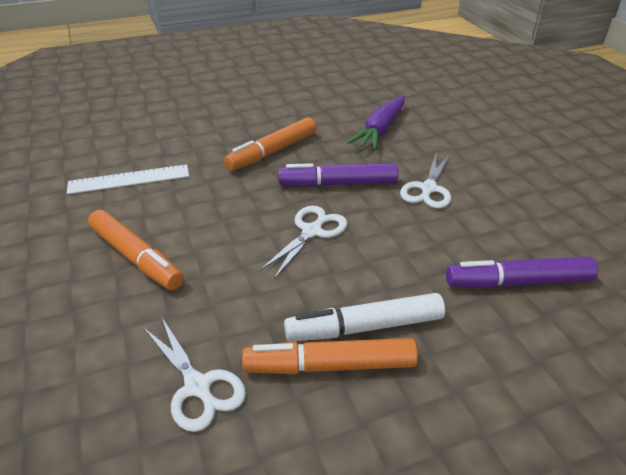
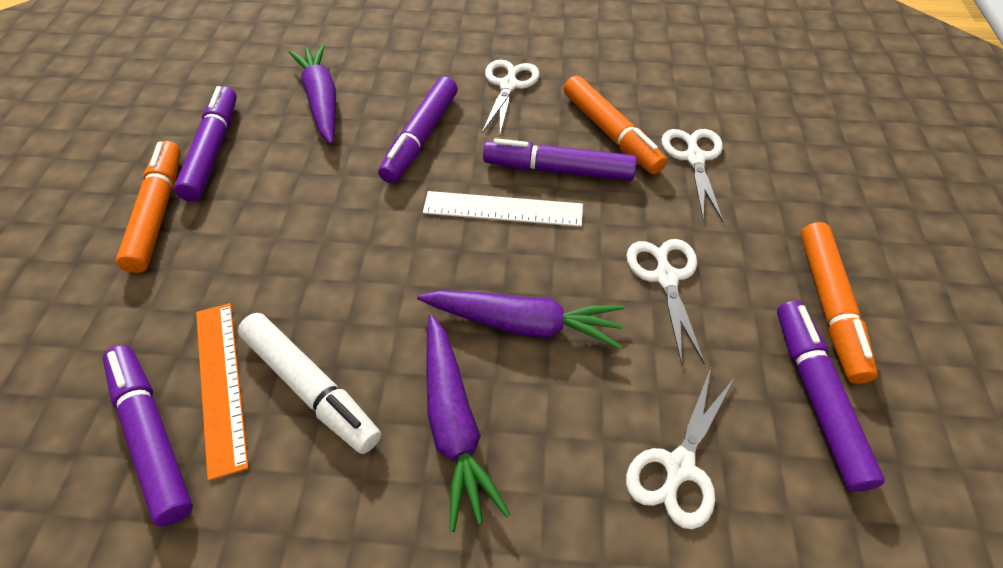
orange ruler: none = 0 -> [196,303,249,481] = 1
purple carrot: [348,95,405,150] = 1 -> [289,44,336,145] [417,290,624,349] [426,314,510,532] = 3
purple marker: [278,163,398,187] [446,257,598,288] = 2 -> [103,345,193,527] [174,86,237,202] [378,76,458,183] [483,138,637,181] [777,301,885,492] = 5
white scissors: [143,316,246,432] [259,206,347,279] [400,154,451,208] = 3 -> [482,60,540,134] [626,368,735,529] [627,239,705,365] [661,129,723,222] = 4

